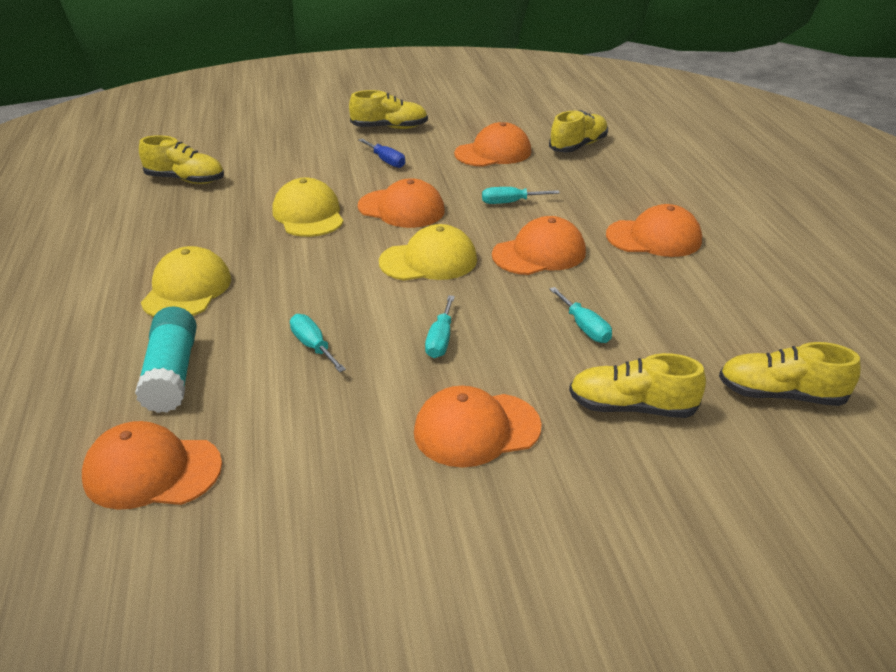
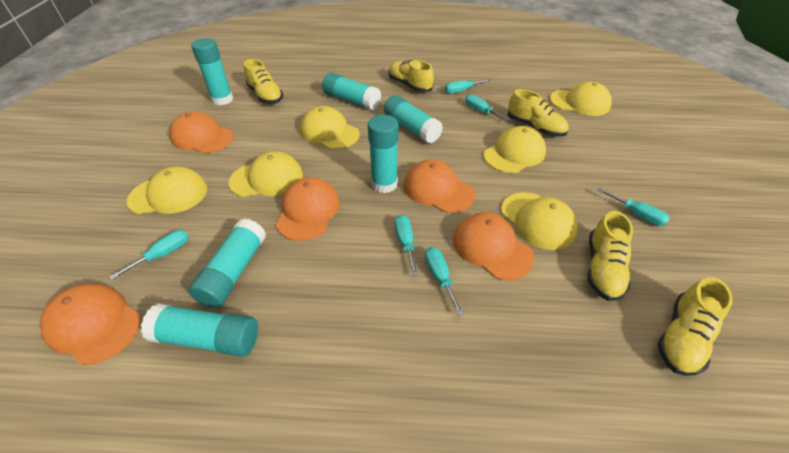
blue screwdriver: [358,139,405,168] = 1 -> none = 0
orange cap: [82,421,222,510] [358,178,445,228] [414,386,542,467] [454,122,531,167] [492,216,586,275] [606,204,702,257] = 6 -> [39,283,141,365] [169,112,234,154] [276,177,340,241] [404,160,475,213] [453,212,534,281] = 5
turquoise glue stick: [135,306,197,413] = 1 -> [141,303,258,357] [188,218,266,308] [191,38,233,105] [322,73,381,110] [368,115,399,193] [384,95,443,144] = 6
turquoise screwdriver: [290,314,346,372] [425,295,455,358] [482,187,560,204] [549,287,612,343] = 4 -> [109,230,189,280] [395,215,419,276] [425,247,464,315] [445,79,491,94] [465,94,510,121] [597,188,670,226] = 6
yellow cap: [141,246,231,317] [272,178,344,237] [379,224,477,281] = 3 -> [126,167,207,214] [228,151,303,197] [300,106,360,149] [483,126,546,173] [501,192,578,250] [550,82,612,116] = 6

